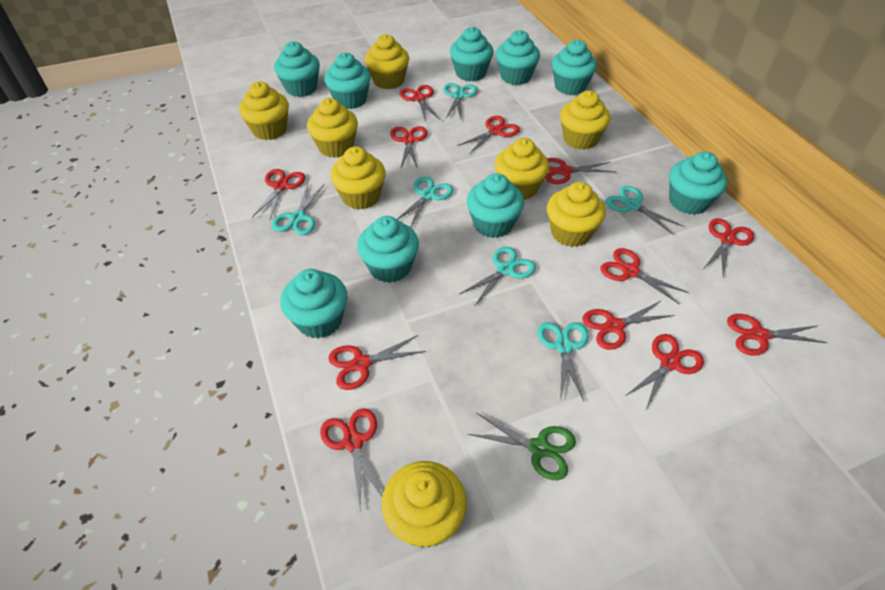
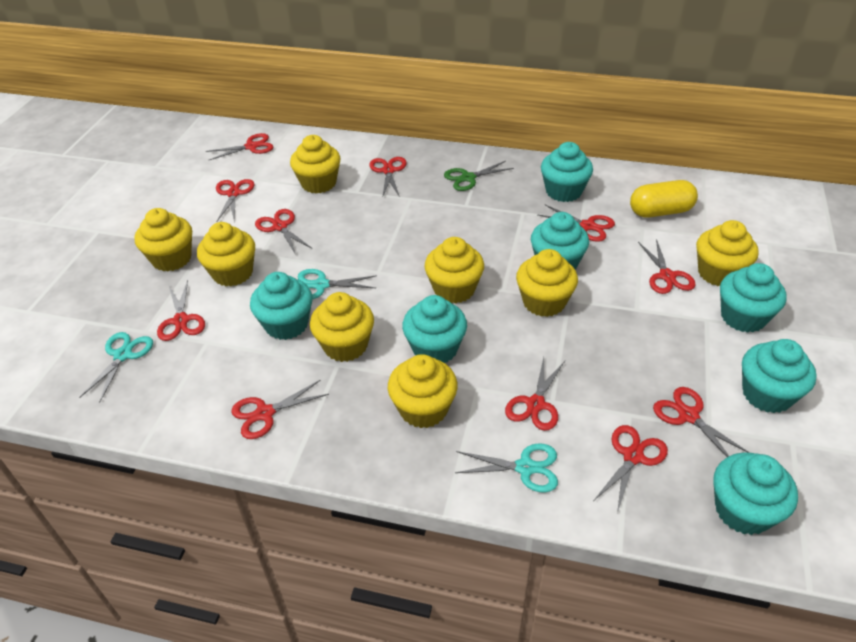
red scissors: [252,169,305,220] [320,408,382,509] [328,335,426,390] [390,126,428,169] [399,85,441,122] [458,116,520,154] [545,158,614,184] [583,300,674,350] [600,248,689,305] [625,334,704,410] [704,218,754,277] [727,314,828,355] = 12 -> [157,280,205,341] [206,133,273,160] [216,179,255,222] [231,380,329,439] [255,209,311,255] [369,157,407,197] [505,357,565,431] [538,205,615,242] [594,425,668,514] [638,239,696,294] [653,387,750,457] = 11
turquoise cupcake: [274,41,320,97] [280,269,348,338] [324,53,371,109] [357,216,419,283] [450,27,494,82] [467,173,524,238] [496,30,540,85] [552,40,597,95] [669,151,727,215] = 9 -> [250,272,313,340] [402,295,467,363] [531,212,589,270] [541,142,593,202] [713,452,798,535] [720,263,787,333] [742,339,817,413] = 7
turquoise scissors: [272,183,325,236] [397,177,453,228] [443,83,477,119] [460,247,536,307] [537,322,588,401] [606,186,684,235] = 6 -> [79,332,153,402] [297,269,377,299] [455,443,558,493] = 3
yellow capsule: none = 0 -> [630,180,698,218] = 1

